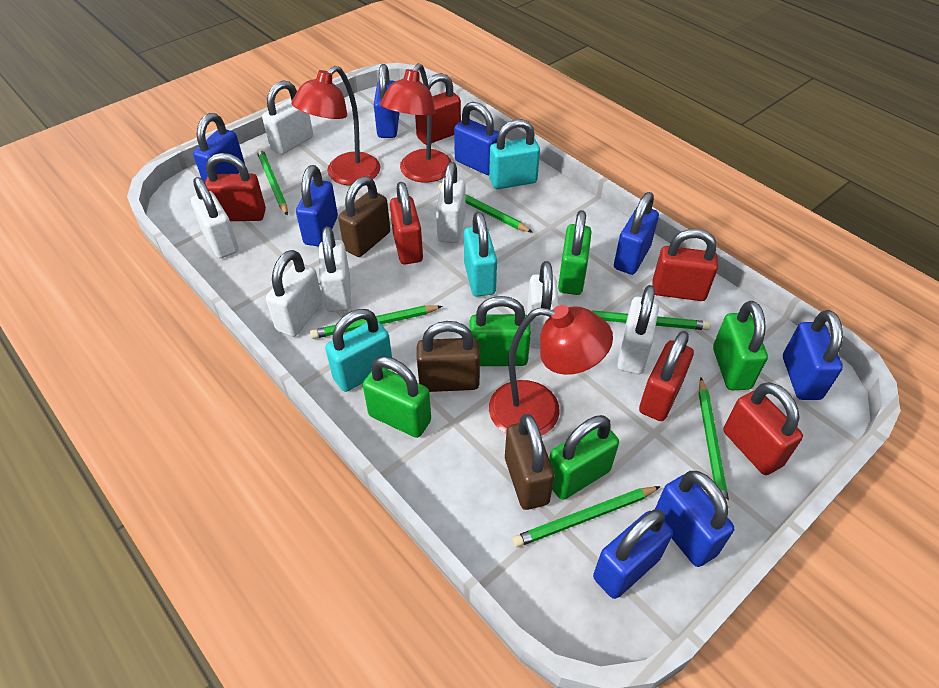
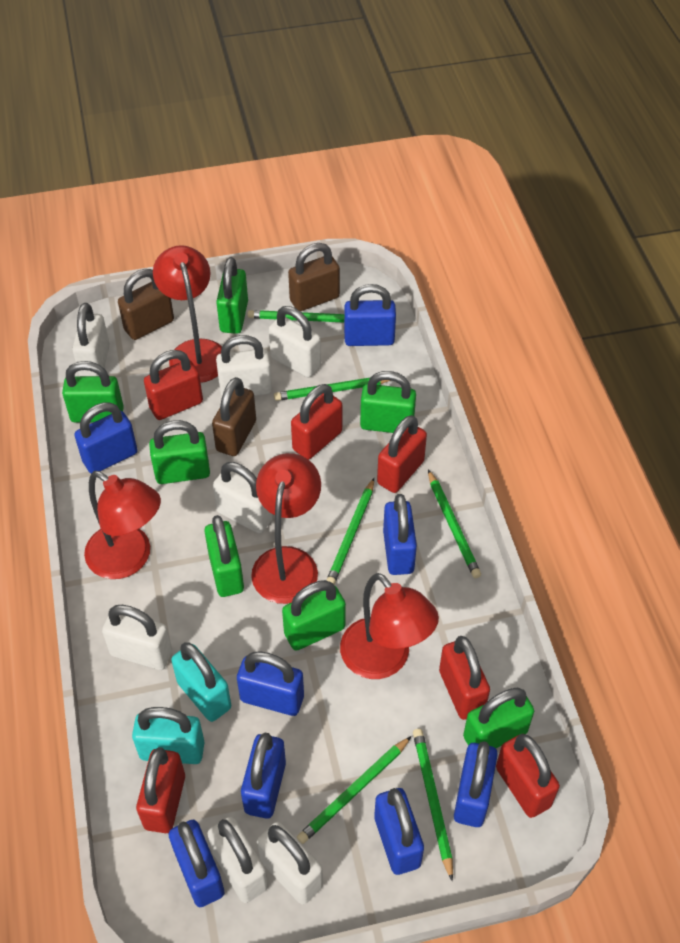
green padlock: [363,356,431,438] [469,296,531,366] [549,415,619,500] [558,210,591,295] [713,301,768,390] = 5 -> [62,361,124,422] [149,420,210,484] [204,515,244,597] [216,257,248,334] [282,580,346,651] [360,371,416,433] [463,687,534,748] = 7
red lamp: [291,66,380,186] [380,63,452,182] [489,305,613,436] = 3 -> [84,471,161,579] [153,245,222,383] [251,453,321,604] [340,573,439,679] = 4
turquoise padlock: [325,309,392,392] [464,212,497,297] [489,119,540,189] = 3 -> [132,707,205,764] [171,643,231,722] = 2

